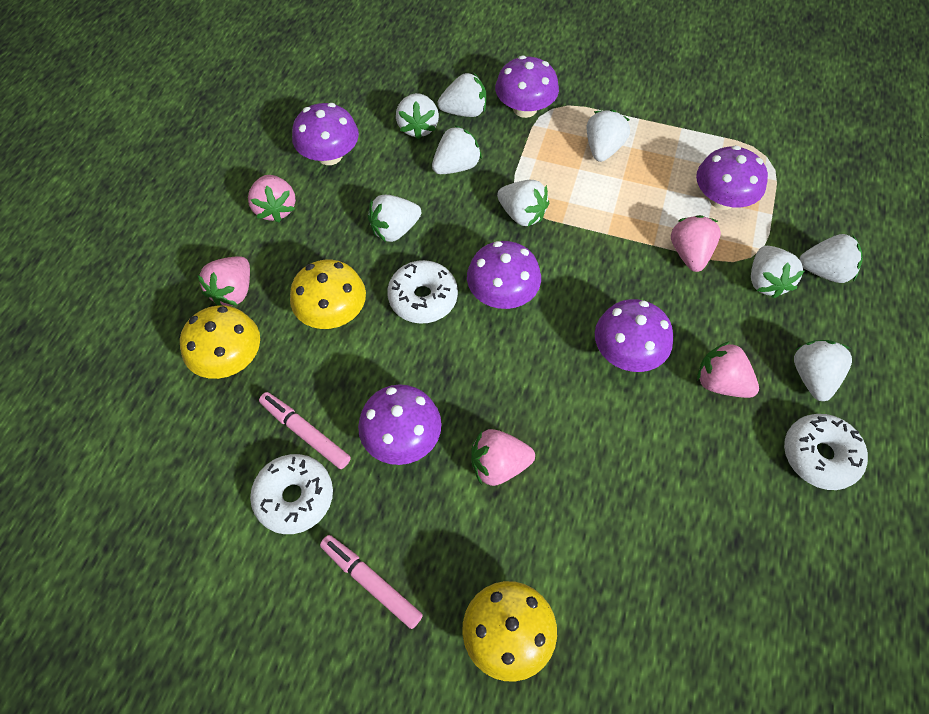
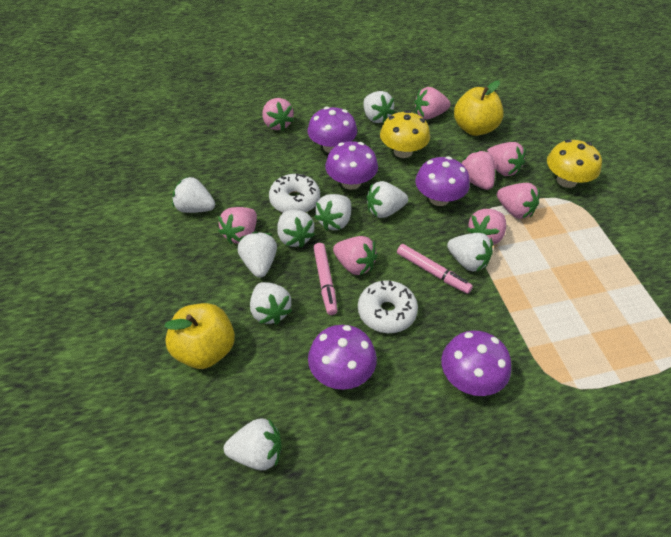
pink strawberry: [197,256,250,306] [248,175,296,223] [471,429,535,486] [671,215,721,272] [697,341,759,398] = 5 -> [218,207,257,244] [262,98,294,131] [333,236,378,275] [414,87,451,119] [462,150,495,190] [466,209,506,246] [487,142,526,176] [497,183,540,219] = 8
purple mushroom: [292,103,359,165] [358,384,442,465] [467,241,541,309] [495,55,559,118] [595,299,673,372] [696,145,768,210] = 6 -> [308,107,357,153] [308,325,377,390] [325,141,378,190] [415,156,470,206] [441,330,511,396] = 5
white donut: [250,454,333,534] [387,260,458,324] [784,414,868,490] = 3 -> [269,173,320,213] [358,280,418,333] = 2
yellow apple: none = 0 -> [164,303,235,369] [454,81,504,136] = 2
yellow mushroom: [180,305,260,379] [290,260,366,329] [462,581,557,682] = 3 -> [380,110,430,158] [547,139,602,188] = 2

